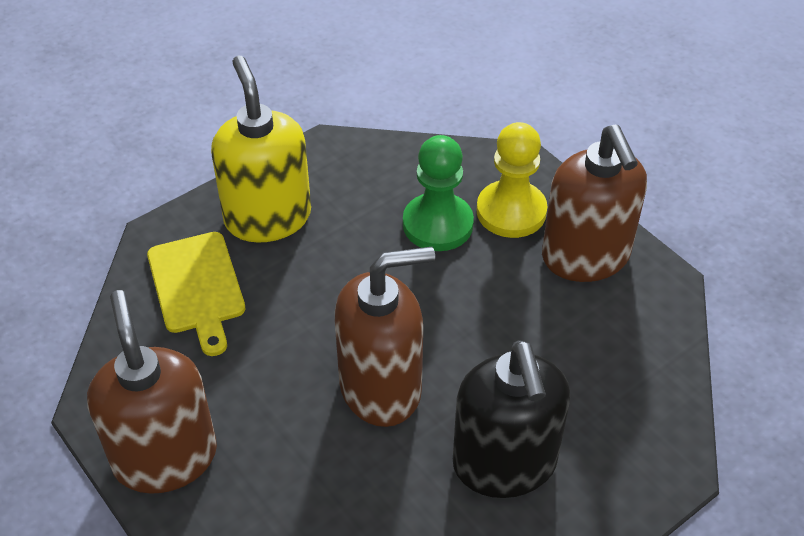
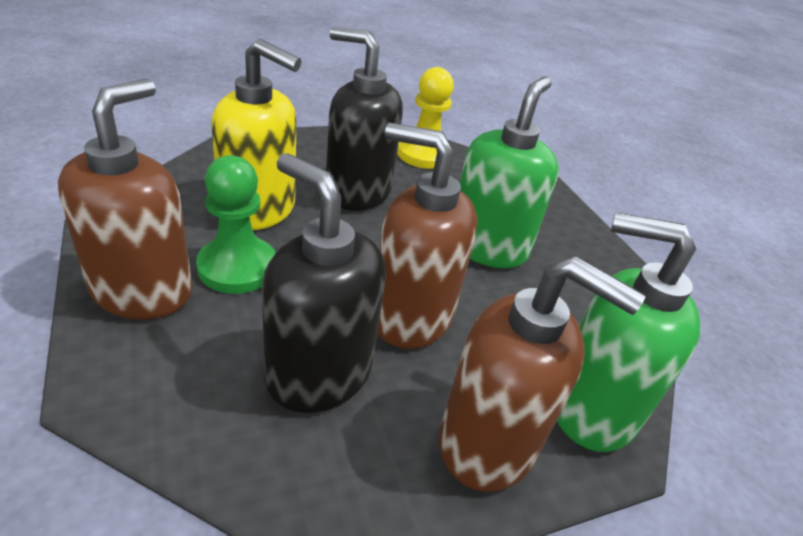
black soap dispenser: [453,340,570,498] = 1 -> [262,153,386,413] [326,27,403,211] = 2
green soap dispenser: none = 0 -> [460,77,559,268] [557,212,700,452] = 2
yellow cutting board: [147,232,245,356] = 1 -> none = 0

